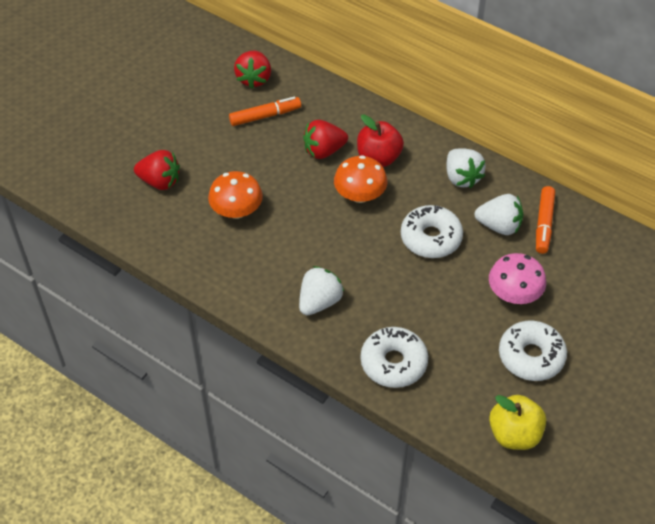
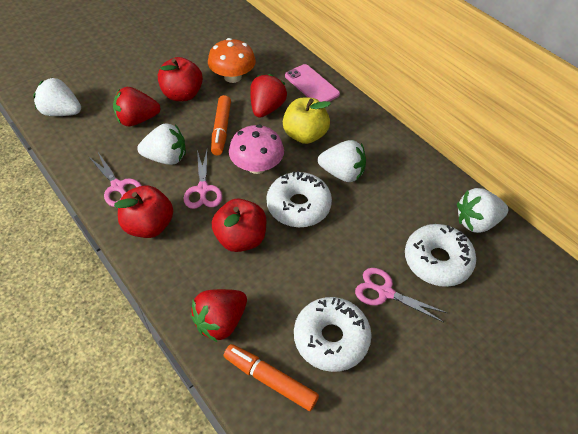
orange mushroom: [208,171,263,219] [334,155,387,203] = 2 -> [208,38,256,83] = 1
pink phone: none = 0 -> [285,64,340,102] = 1
pink scissors: none = 0 -> [88,152,142,207] [183,150,222,209] [355,268,447,322] = 3
red apple: [357,114,404,167] = 1 -> [114,186,173,238] [158,57,203,101] [212,199,267,252] = 3
white strawberry: [299,266,344,315] [446,148,486,188] [475,194,523,235] = 3 -> [33,77,81,116] [137,124,186,165] [318,140,366,182] [457,188,508,233] = 4

